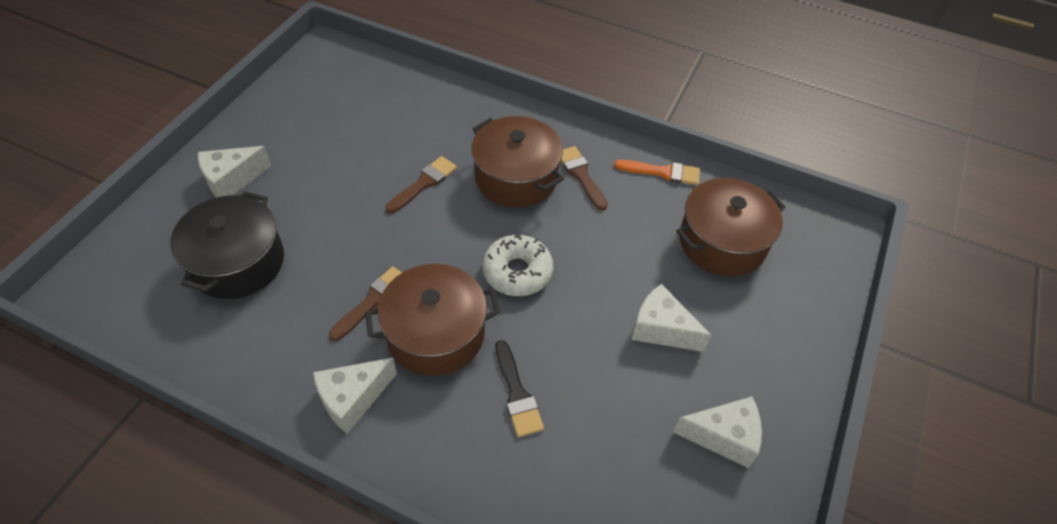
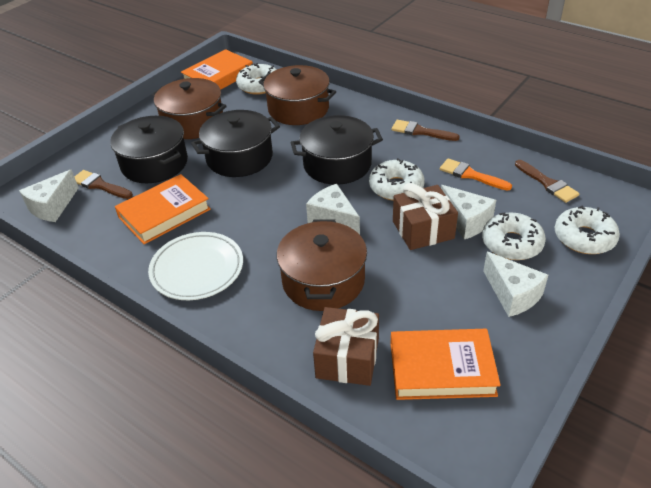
black brush: [495,340,544,437] = 1 -> none = 0
black pot: [170,191,284,299] = 1 -> [110,116,188,183] [191,110,280,177] [291,115,383,185] = 3
brown gift: none = 0 -> [313,307,379,386] [393,183,458,250] = 2
orange book: none = 0 -> [115,174,211,244] [181,49,253,90] [390,329,501,400] = 3
white donut: [482,234,553,296] = 1 -> [236,63,277,95] [369,158,425,201] [482,212,546,260] [555,206,620,254] = 4
white plate: none = 0 -> [148,232,243,300] = 1

